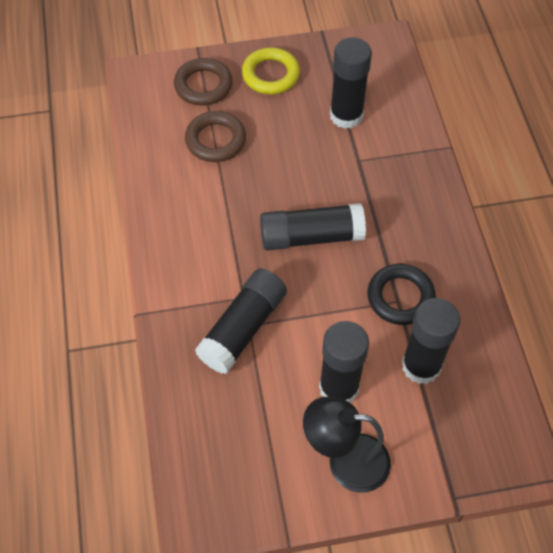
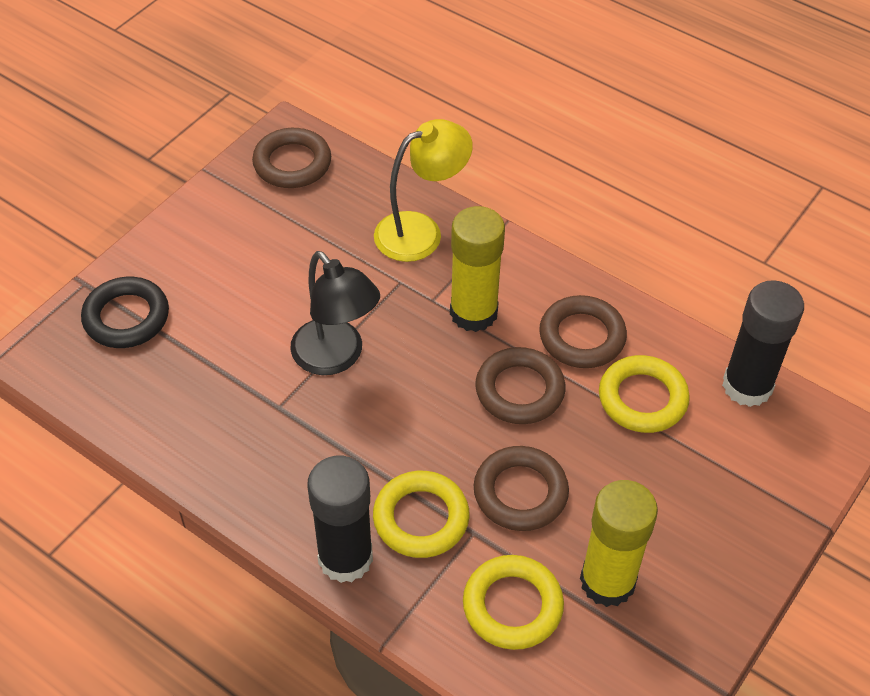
black glue stick: [195,268,287,374] [260,203,366,251] [319,321,369,402] [330,37,372,129] [402,298,460,384] = 5 -> [307,456,373,583] [722,280,804,407] = 2
brown ring: [174,58,233,106] [185,111,246,162] = 2 -> [252,128,331,188] [474,446,569,531] [475,347,566,424] [539,295,627,368] = 4
yellow glue stick: none = 0 -> [450,206,505,332] [580,480,658,607] = 2
yellow lamp: none = 0 -> [374,119,473,262] = 1
yellow ring: [242,47,300,95] = 1 -> [373,471,470,558] [463,555,564,650] [599,355,690,433] = 3

